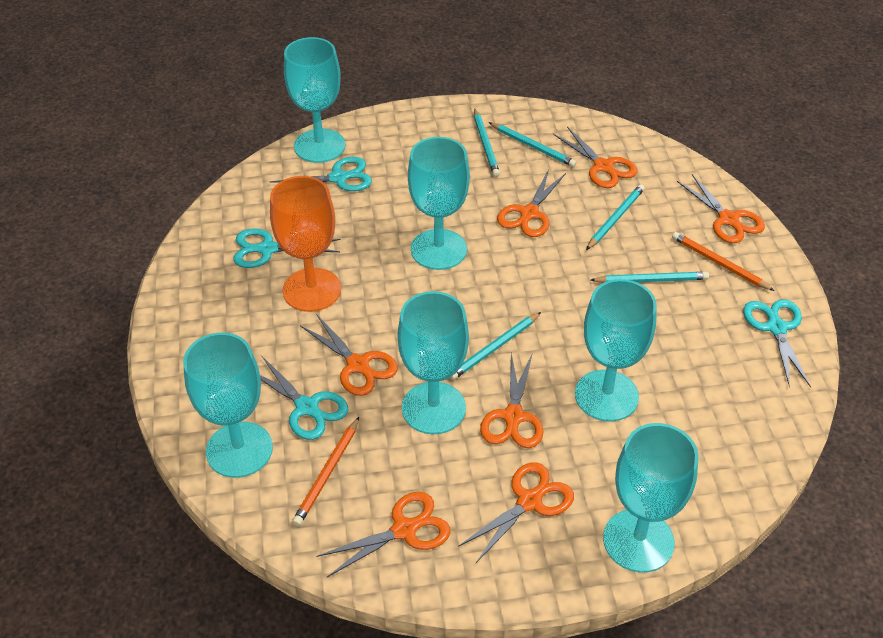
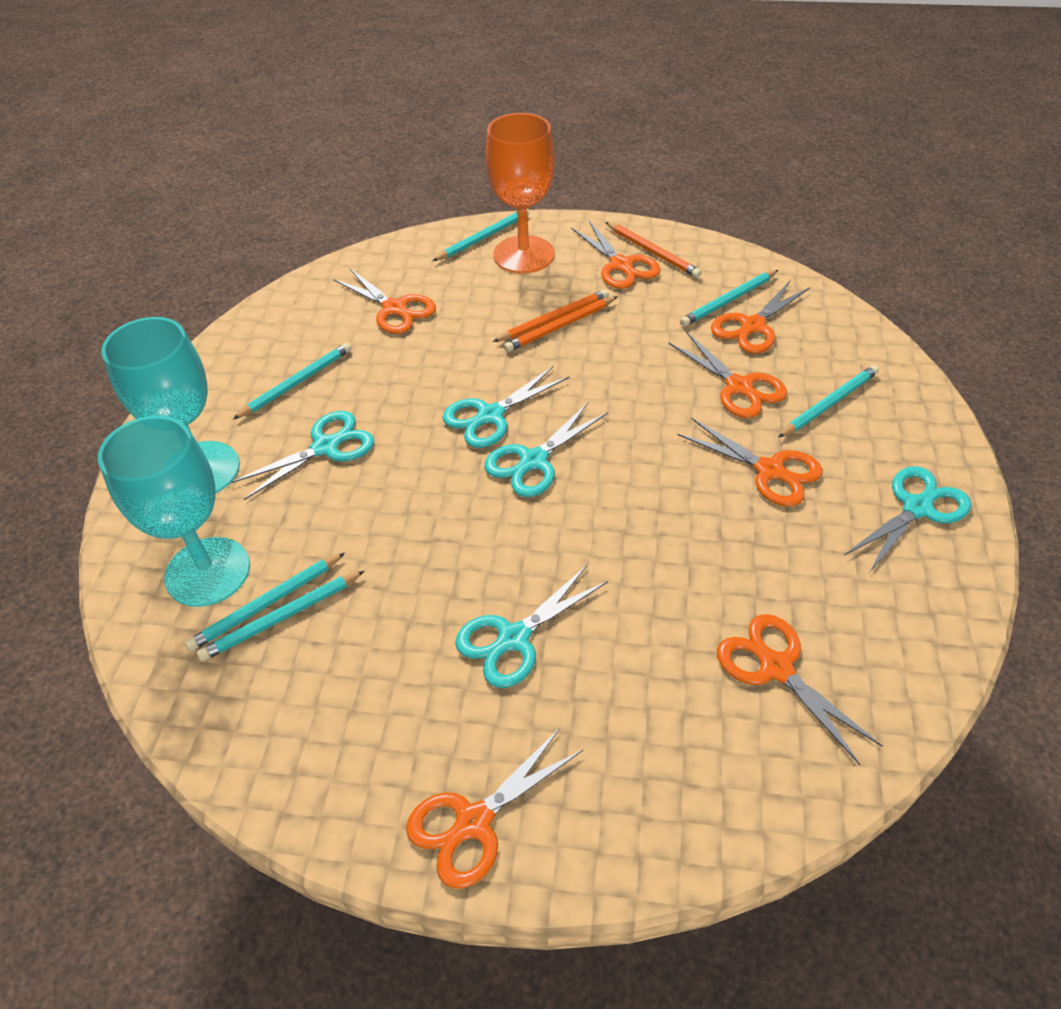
orange pencil: [292,417,359,526] [672,232,775,291] = 2 -> [493,289,609,342] [504,296,618,352] [605,222,702,278] = 3
turquoise goblet: [183,332,273,478] [284,37,345,163] [398,291,469,434] [408,137,470,270] [575,279,657,422] [603,423,699,573] = 6 -> [98,415,250,607] [101,317,240,493] = 2
turquoise pencil: [450,312,541,380] [474,109,500,177] [489,122,577,167] [586,184,645,250] [591,272,709,283] = 5 -> [185,553,345,652] [197,571,365,661] [233,342,352,419] [432,209,529,261] [680,270,778,327] [778,365,879,438] = 6
turquoise scissors: [233,228,341,268] [260,355,348,440] [269,157,372,191] [743,299,811,388] = 4 -> [231,411,374,500] [442,366,569,448] [455,565,608,688] [484,403,608,497] [845,466,971,573] = 5

